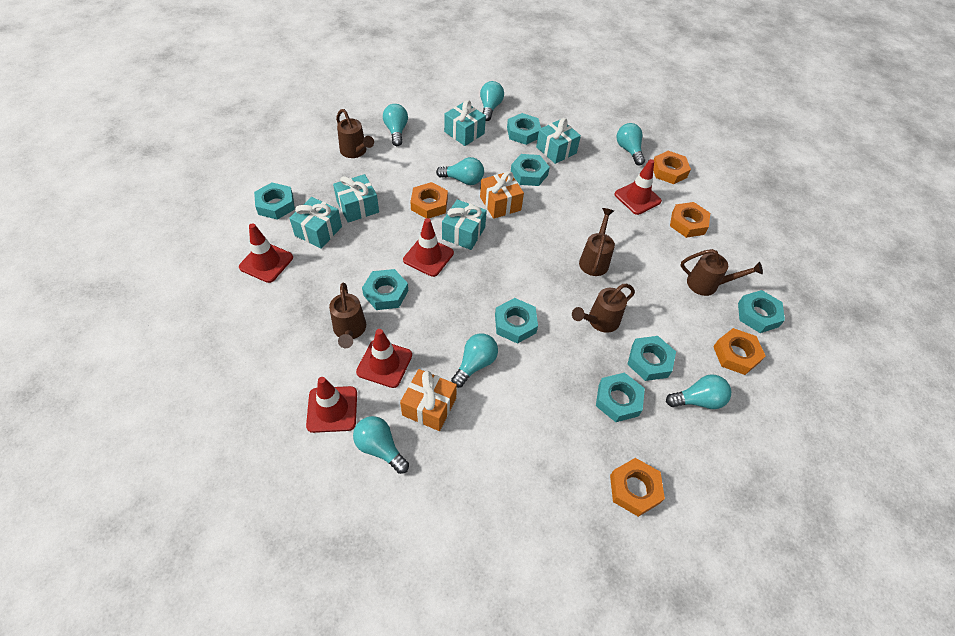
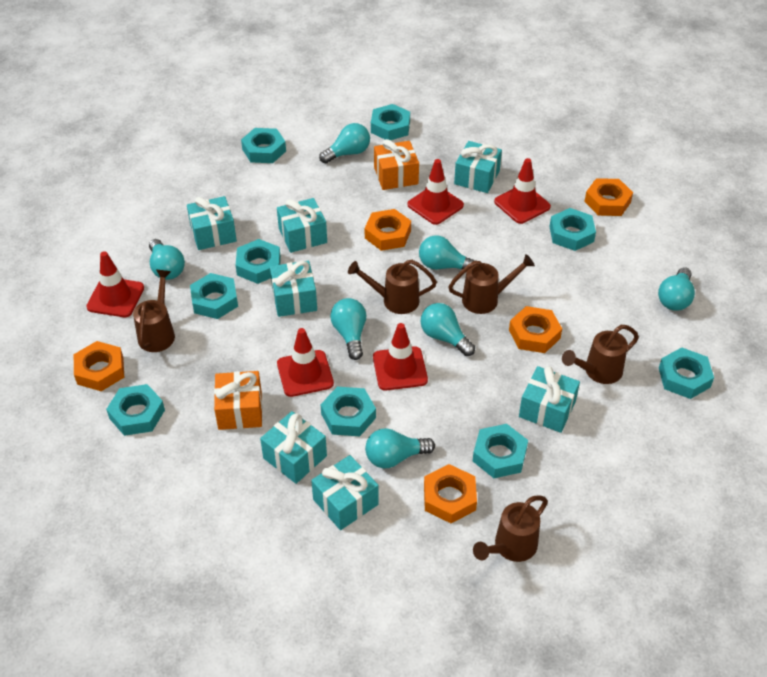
turquoise gift: [289,197,342,249] [333,174,379,223] [442,199,487,250] [444,100,486,146] [536,118,581,164] = 5 -> [187,196,237,250] [260,411,327,484] [270,261,317,317] [277,198,327,253] [311,455,379,530] [454,141,502,193] [519,366,580,433] = 7
turquoise nut: [254,182,295,220] [362,269,408,310] [495,298,538,344] [507,113,541,145] [511,154,550,186] [596,373,645,422] [627,336,676,381] [738,290,785,333] = 8 -> [106,384,165,436] [190,273,238,319] [236,239,281,284] [241,128,286,163] [321,387,376,436] [371,104,410,140] [473,424,528,478] [549,208,596,251] [659,347,714,399] = 9

